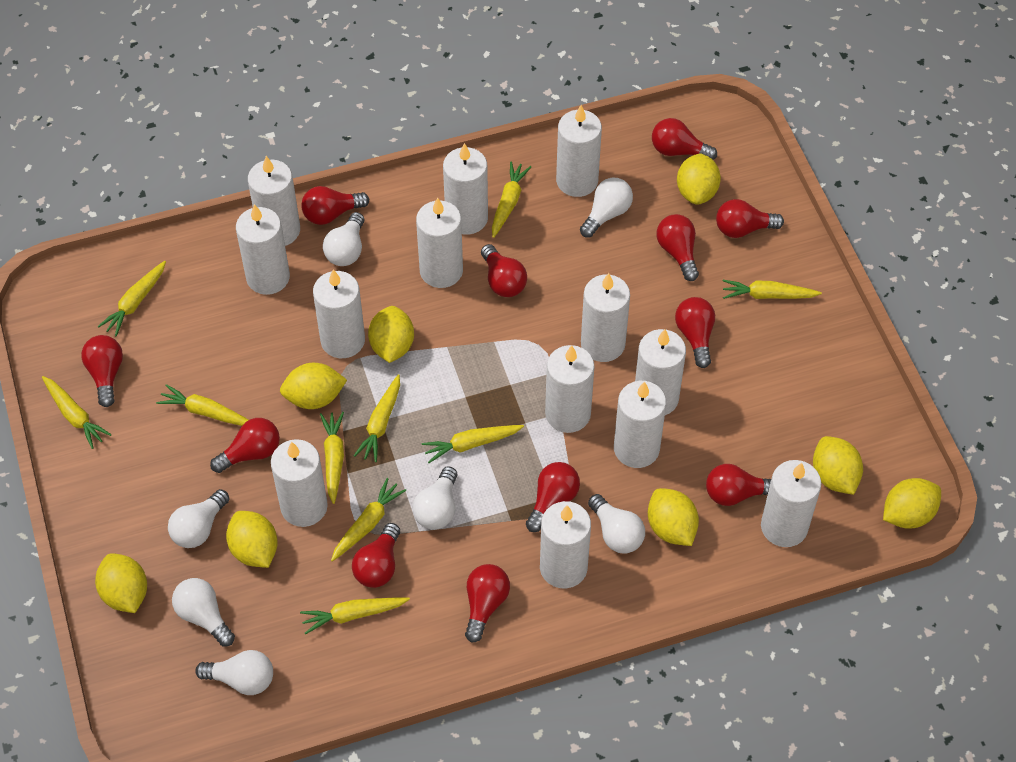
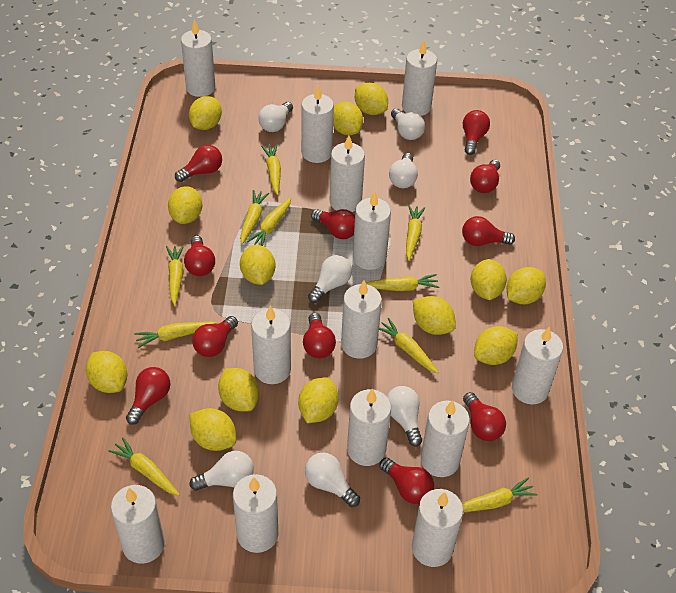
red light bulb: [81,335,123,407] [210,418,280,473] [301,186,369,225] [352,523,400,588] [465,564,510,643] [481,244,527,297] [526,462,580,532] [652,118,717,160] [657,214,699,281] [675,297,715,368] [706,464,771,506] [716,199,784,238] = 12 -> [126,367,171,425] [175,145,222,182] [184,235,215,276] [192,316,238,357] [303,313,336,358] [311,209,355,239] [379,457,434,504] [462,216,515,246] [463,110,490,155] [463,392,506,441] [470,160,500,193] = 11
yellow lemon: [95,553,147,613] [226,511,278,568] [280,363,347,409] [368,306,414,363] [648,488,699,546] [677,153,721,205] [813,436,863,495] [883,478,941,528] = 8 -> [86,351,128,393] [168,186,202,224] [189,96,222,130] [190,408,236,451] [218,368,259,412] [240,245,275,285] [298,377,338,423] [333,102,363,135] [355,83,388,115] [413,296,456,335] [471,259,507,300] [474,326,518,365] [506,267,546,304] = 13

